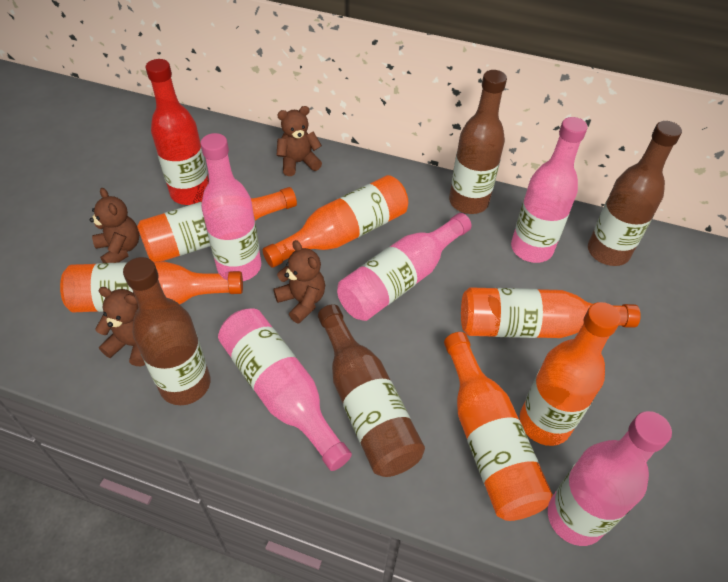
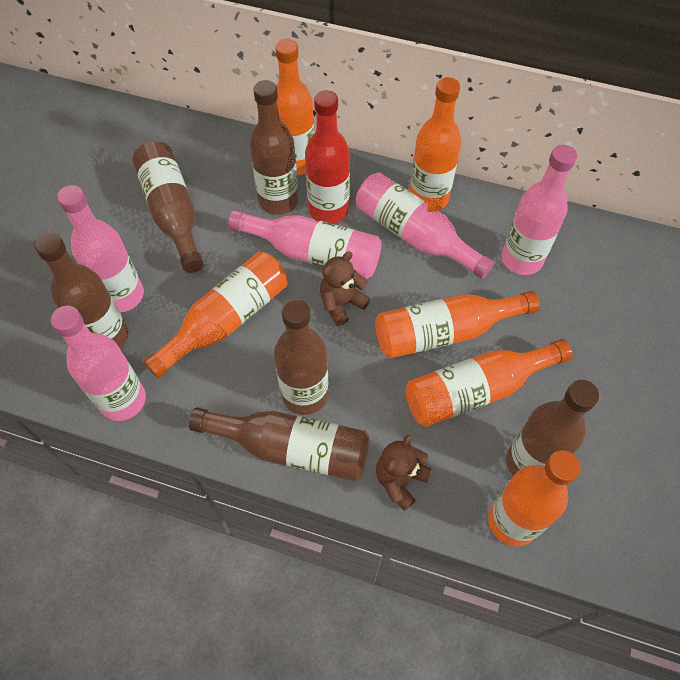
brown bottle: [123,257,210,405] [318,304,425,477] [449,70,507,214] [588,121,682,266] = 4 -> [34,232,128,348] [132,142,204,273] [189,407,370,481] [249,80,299,215] [274,299,328,415] [506,380,599,476] = 6
brown teddy bear: [90,188,139,263] [95,287,145,366] [274,240,325,324] [276,106,322,176] = 4 -> [320,251,370,326] [376,435,431,511] = 2

